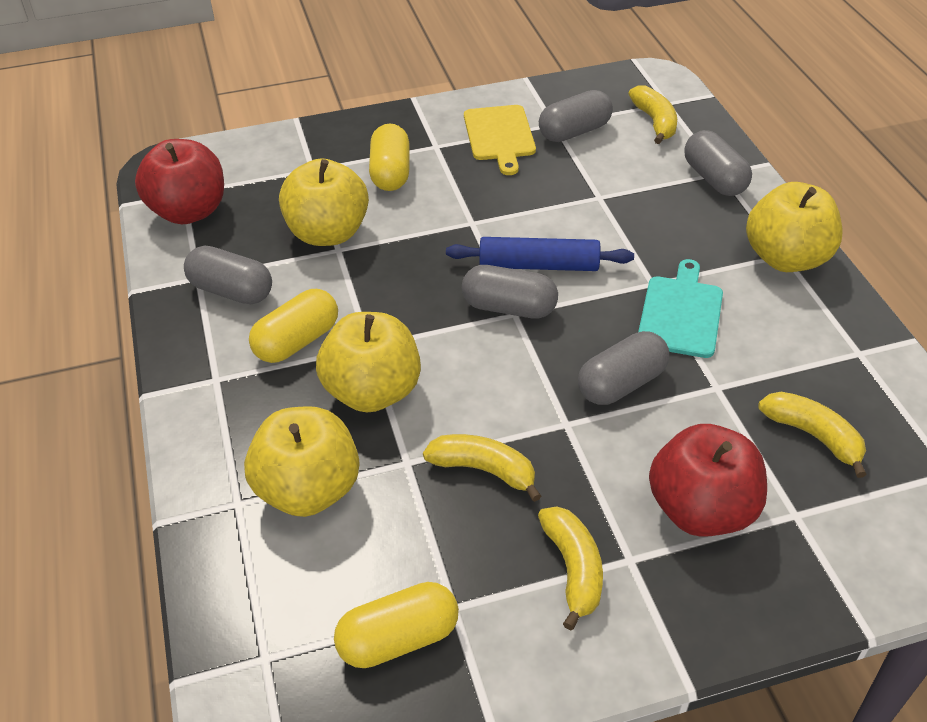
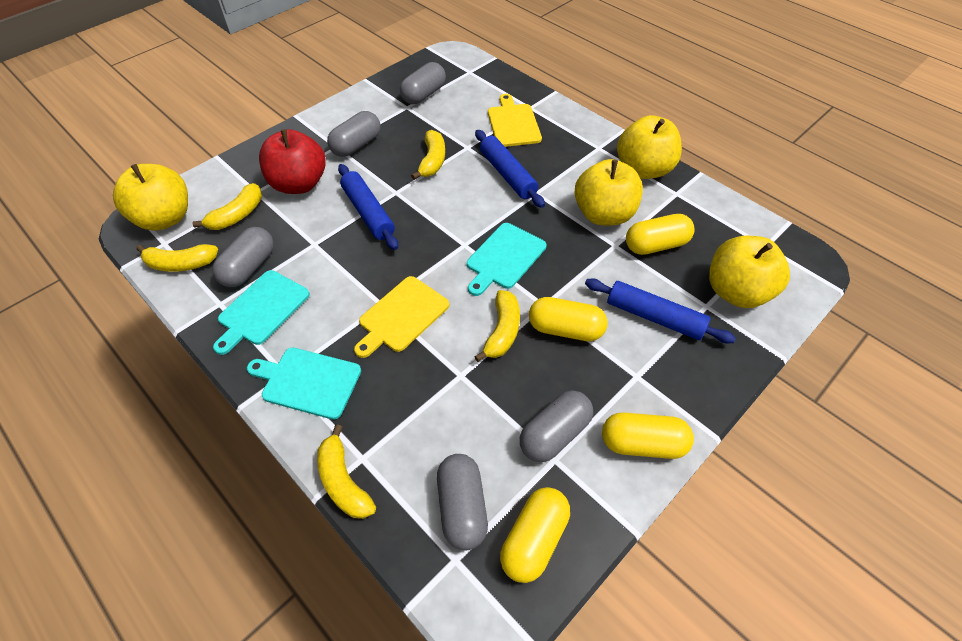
blue rolling pin: [446,237,634,271] = 1 -> [338,164,398,250] [475,130,545,208] [585,278,736,343] = 3
red apple: [135,139,224,224] [649,424,767,537] = 2 -> [259,129,326,194] = 1
turquoise cutting board: [638,259,723,358] = 1 -> [213,270,310,355] [247,348,361,420] [467,223,547,296] = 3
yellow banana: [423,434,541,502] [538,506,603,631] [628,86,677,144] [758,392,867,478] = 4 -> [136,244,218,272] [193,183,262,230] [317,424,376,519] [411,130,445,180] [474,290,520,362] = 5
yellow capsule: [249,289,338,363] [334,582,459,668] [369,124,410,191] = 3 -> [500,487,570,583] [529,297,608,341] [602,413,694,459] [626,214,695,255] = 4
yellow cutting board: [464,105,536,175] = 1 -> [354,276,449,358] [488,94,542,147] = 2

